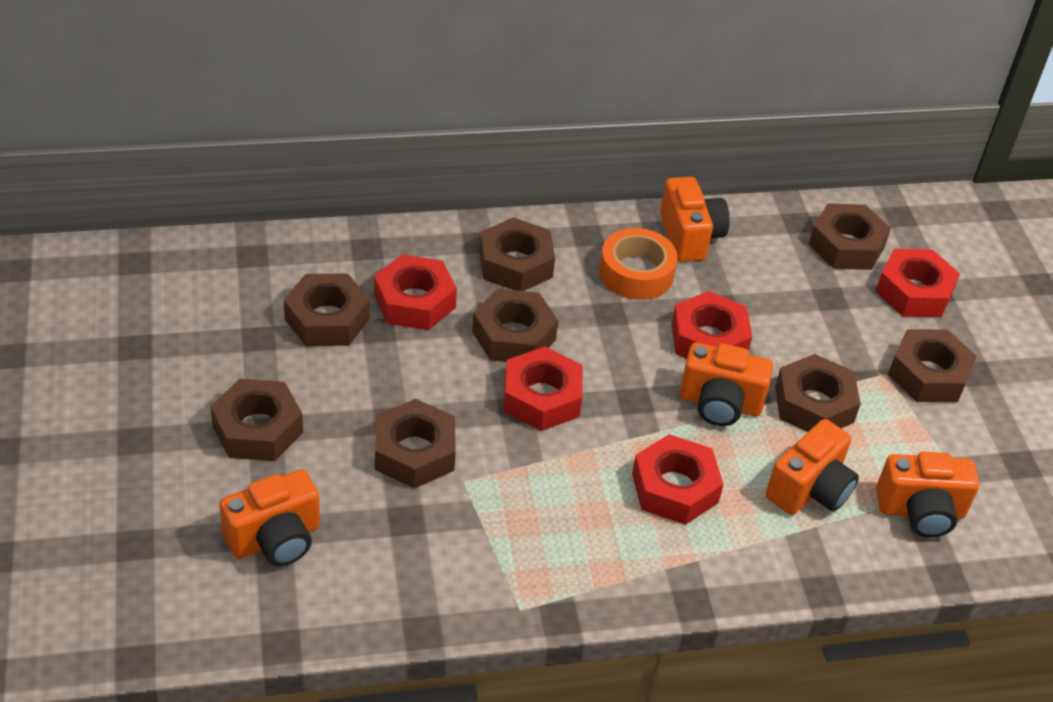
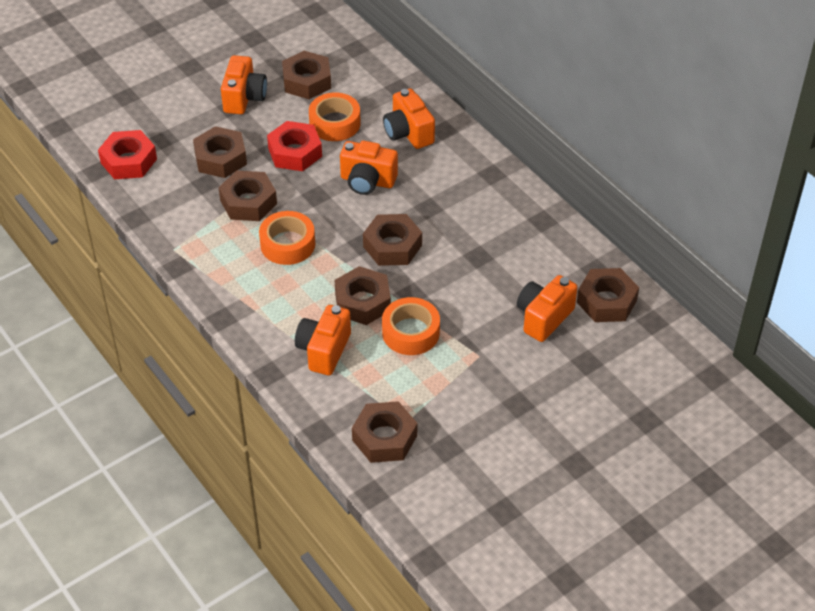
brown nut: [210,379,303,461] [284,274,370,346] [375,399,456,488] [472,289,558,362] [479,217,555,291] [775,354,861,432] [809,203,891,270] [888,329,977,402] = 8 -> [193,126,247,178] [218,171,277,221] [282,51,331,99] [335,266,391,325] [352,401,417,463] [363,214,422,266] [577,268,639,322] = 7
orange tape: [599,228,678,300] = 1 -> [259,211,315,265] [309,92,361,141] [382,297,440,355] = 3
red nut: [374,254,457,330] [504,347,583,431] [632,434,724,525] [671,291,752,359] [876,249,960,317] = 5 -> [98,130,157,179] [267,121,322,171] = 2

